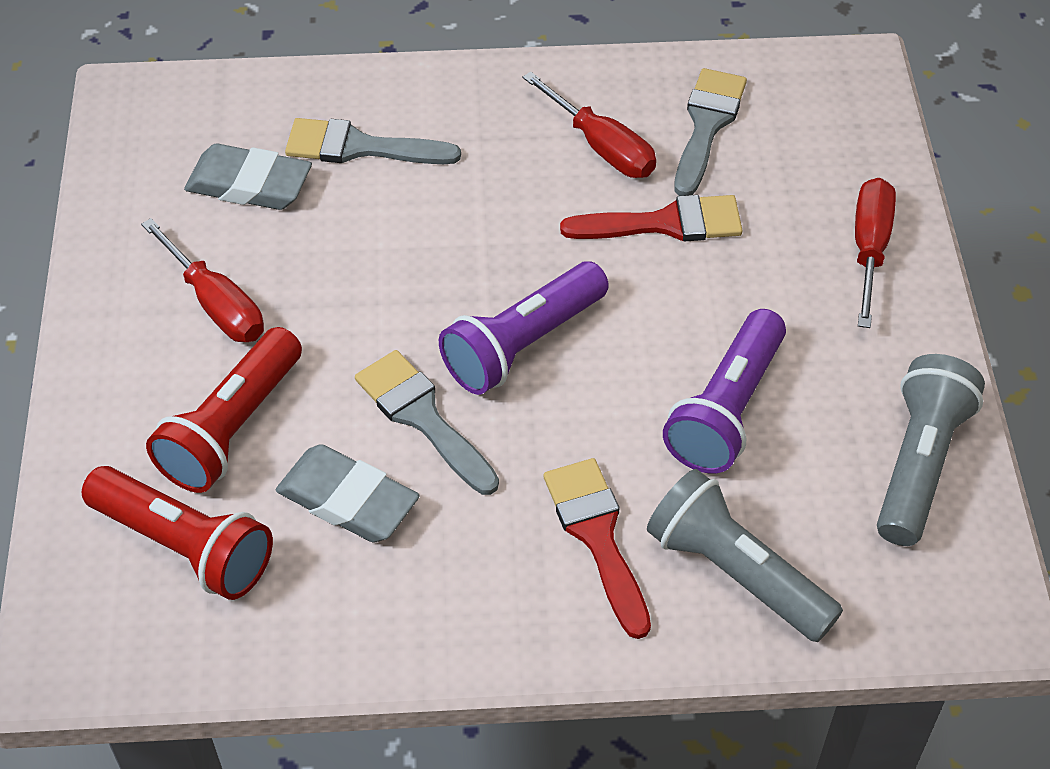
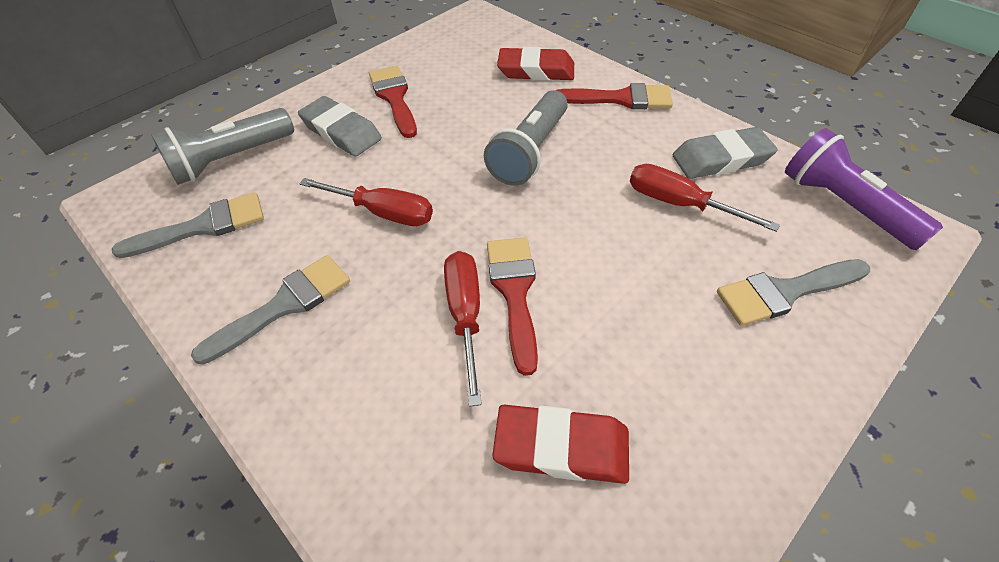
purple flashlight: [439,261,609,395] [663,309,786,474] = 2 -> [785,128,943,250] = 1
red brush: [544,458,651,639] [560,195,743,242] = 2 -> [369,66,417,138] [487,237,538,376] [555,83,673,109] = 3
red eraser: none = 0 -> [492,405,629,484] [497,47,574,81] = 2
red flashlight: [82,466,273,600] [146,327,302,493] = 2 -> none = 0

